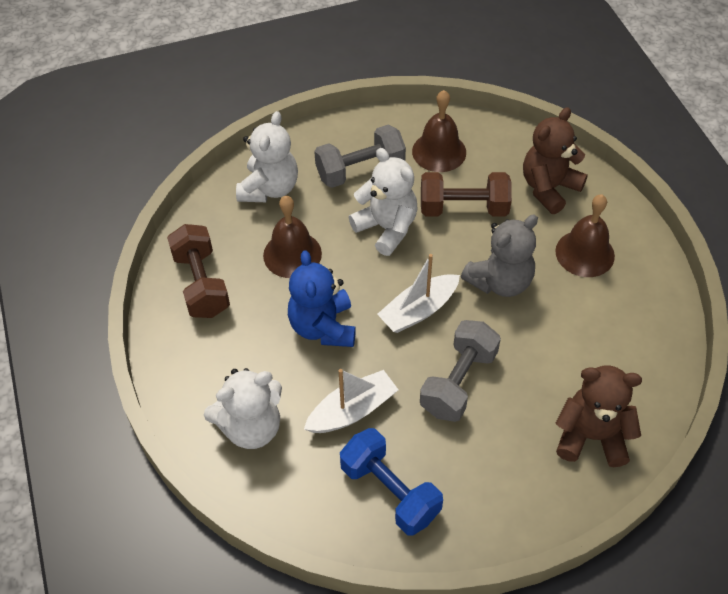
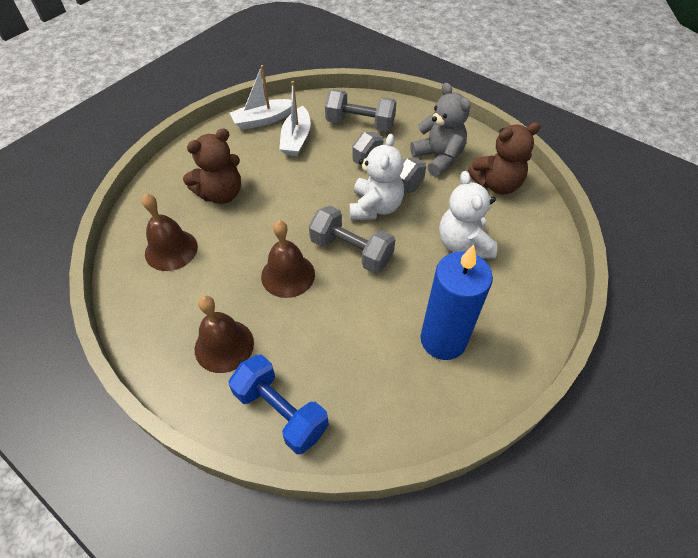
blue candle: none = 0 -> [420,244,493,360] = 1
blue teddy bear: [288,250,356,347] = 1 -> none = 0
brown dumbbell: [167,224,230,318] [421,172,512,217] = 2 -> none = 0
grey dumbbell: [314,125,406,188] [420,320,501,422] = 2 -> [309,206,395,273] [325,89,397,132] [352,132,426,193] = 3
white teddy bear: [204,368,282,449] [236,111,298,202] [349,148,418,256] = 3 -> [349,134,404,220] [439,171,497,259] = 2

